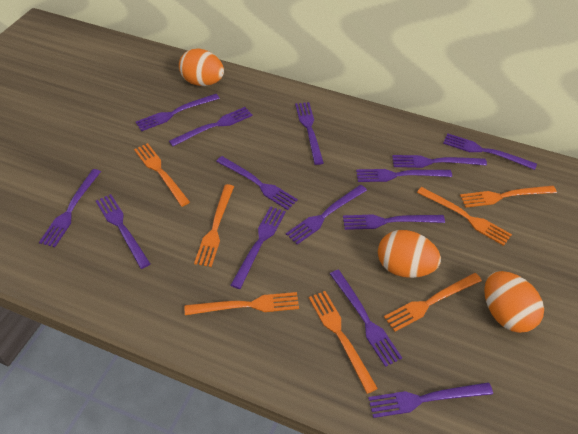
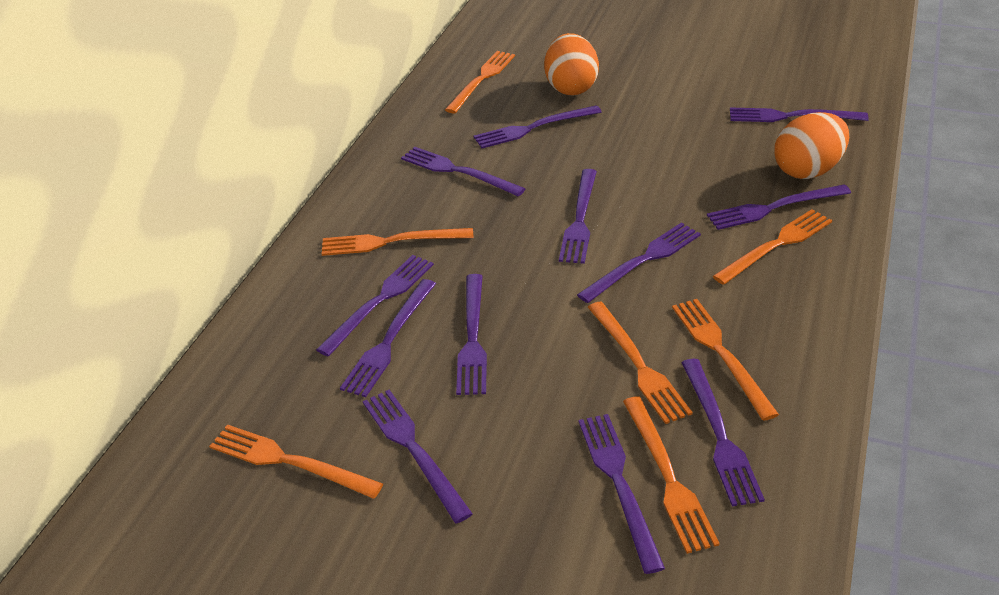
orange egg: [179,48,224,86] [378,230,441,278] [484,271,544,333] = 3 -> [544,33,599,95] [774,112,849,179] = 2
purple fork: [39,169,101,247] [96,194,151,269] [135,94,220,131] [169,107,253,146] [216,156,298,210] [230,206,286,289] [286,185,367,245] [295,102,324,165] [330,270,402,367] [343,214,445,230] [356,169,452,182] [368,382,493,418] [392,155,487,168] [443,133,537,170] = 14 -> [316,255,434,357] [340,279,436,397] [363,390,473,523] [401,147,525,196] [456,274,487,395] [474,105,602,148] [559,169,597,264] [577,223,701,303] [579,414,665,574] [681,359,765,507] [707,185,851,230] [730,107,869,122] = 12

